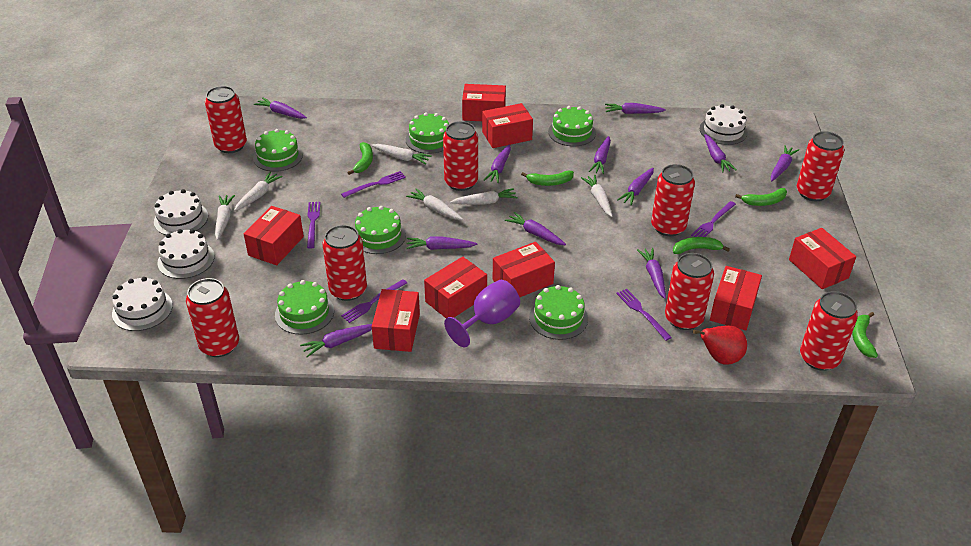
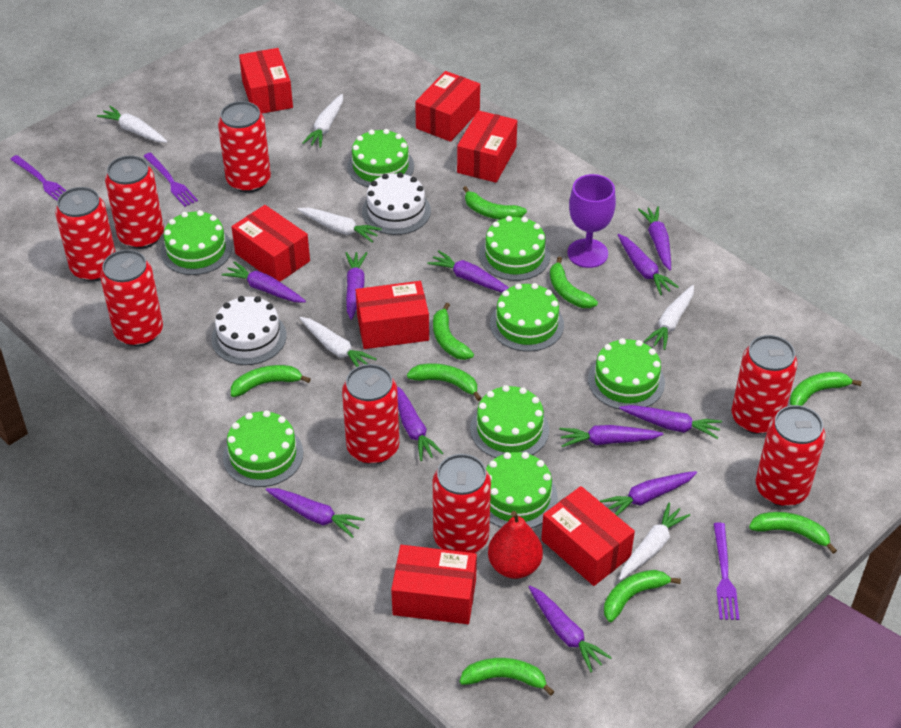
green banana: [347,142,373,175] [521,170,574,186] [673,237,730,254] [735,188,787,206] [852,312,878,358] = 5 -> [231,365,311,397] [407,363,482,401] [433,303,474,360] [460,658,555,696] [463,186,527,220] [550,257,598,308] [604,570,681,622] [749,512,837,554] [790,372,862,406] = 9
green cake: [253,129,303,172] [275,280,334,335] [355,206,406,254] [406,113,449,154] [529,285,588,340] [548,106,596,146] = 6 -> [161,210,232,275] [223,410,303,487] [347,129,414,188] [470,385,549,458] [479,216,550,281] [486,452,558,528] [490,283,564,352] [588,338,665,410] = 8
purple fork: [307,202,320,249] [341,171,406,198] [341,279,407,323] [616,289,672,341] [691,201,736,237] = 5 -> [10,155,66,201] [144,152,198,207] [714,523,739,620] = 3
red box: [244,206,304,265] [372,289,420,352] [424,257,487,318] [462,84,506,121] [482,103,533,148] [493,242,555,297] [710,266,762,330] [789,228,856,289] = 8 -> [232,205,310,282] [239,48,293,114] [356,281,429,349] [391,545,477,624] [415,71,480,142] [457,110,517,183] [541,486,635,586] = 7
white cake: [112,277,173,331] [154,189,208,235] [157,229,215,279] [700,104,748,145] = 4 -> [211,296,287,365] [362,172,431,235] = 2

